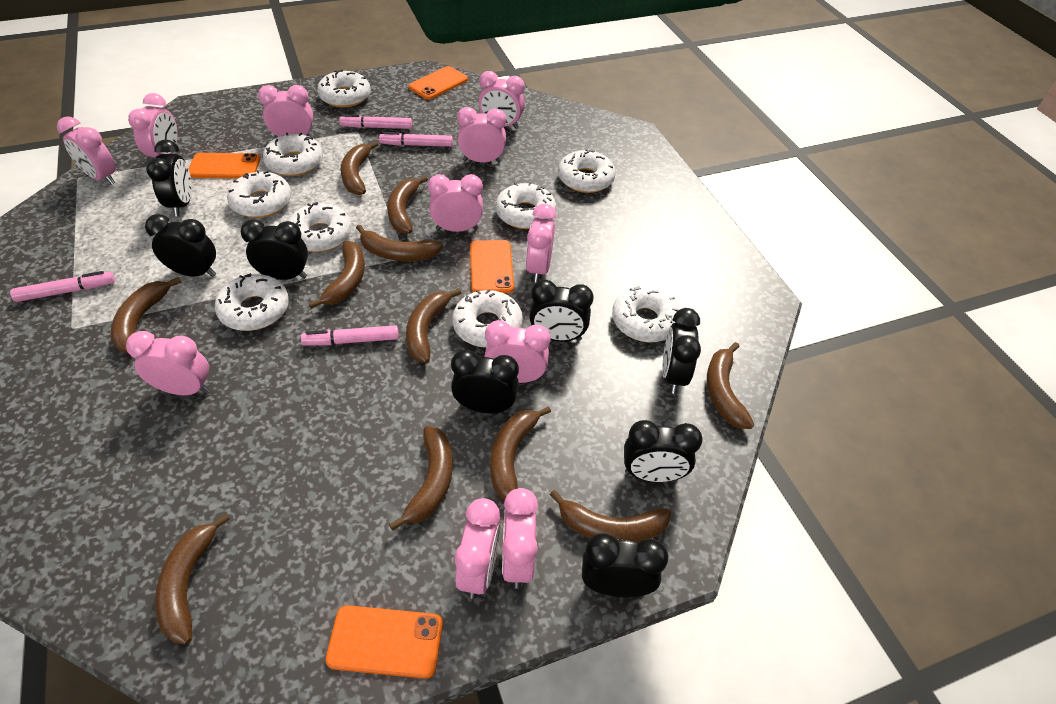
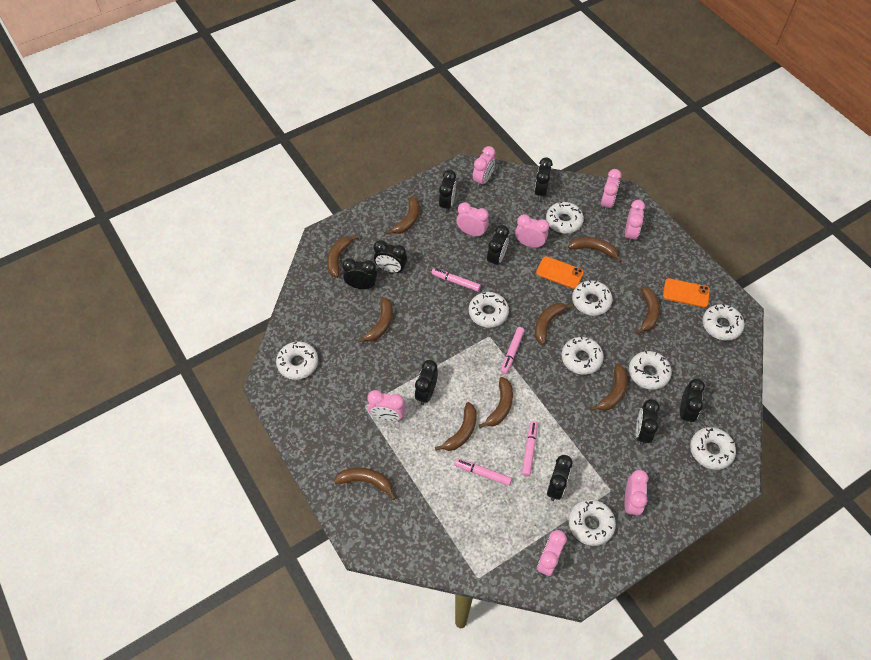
black clock: [145,214,216,277] [146,139,192,217] [240,219,308,280] [451,350,519,413] [529,279,594,342] [582,533,668,597] [624,420,703,482] [662,308,701,394] = 8 -> [342,258,377,289] [374,240,407,273] [415,360,438,405] [439,170,456,213] [487,225,509,268] [534,157,553,201] [547,455,573,501] [636,399,660,446] [680,379,705,425] = 9
brown banana: [111,277,182,353] [155,514,230,645] [308,241,365,309] [341,141,379,195] [356,224,443,261] [387,176,428,234] [389,426,453,531] [406,289,461,363] [490,406,551,499] [550,490,671,542] [707,342,754,429] = 11 -> [327,235,359,278] [334,468,396,500] [357,297,393,343] [386,196,420,234] [435,402,477,451] [478,377,513,428] [535,303,573,345] [568,237,622,263] [590,364,628,411] [636,286,660,334] = 10
orange phone: [188,153,261,179] [326,605,443,679] [409,66,468,99] [470,240,514,293] = 4 -> [536,256,584,289] [663,278,710,308] = 2
pink clock: [57,117,116,185] [126,331,210,395] [128,93,178,158] [258,85,313,139] [428,174,483,232] [455,498,501,599] [457,107,506,163] [479,71,525,129] [484,320,551,383] [502,488,538,589] [526,204,557,283] = 11 -> [367,390,405,421] [456,202,489,237] [473,146,495,188] [515,214,549,248] [537,530,567,576] [601,169,622,212] [624,470,648,517] [625,200,645,244] = 8

